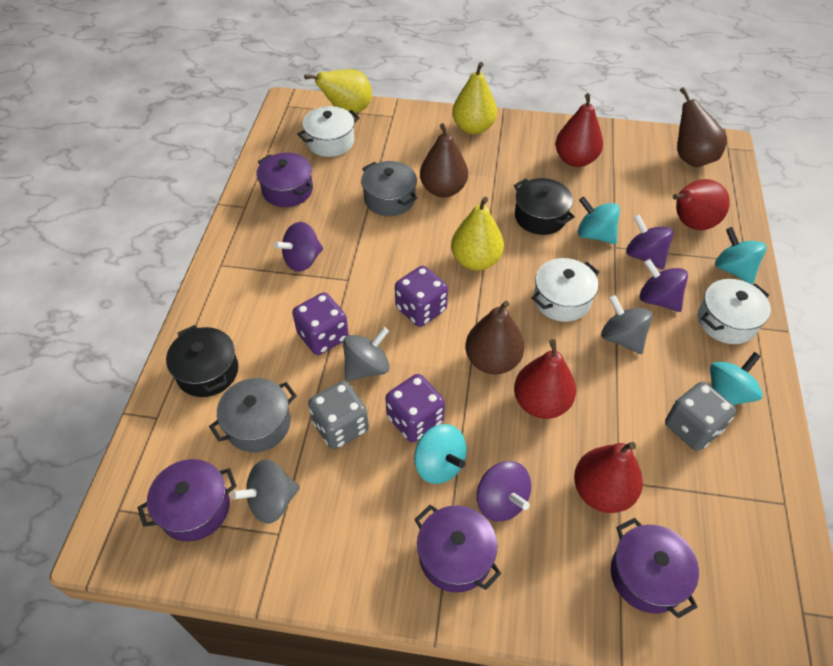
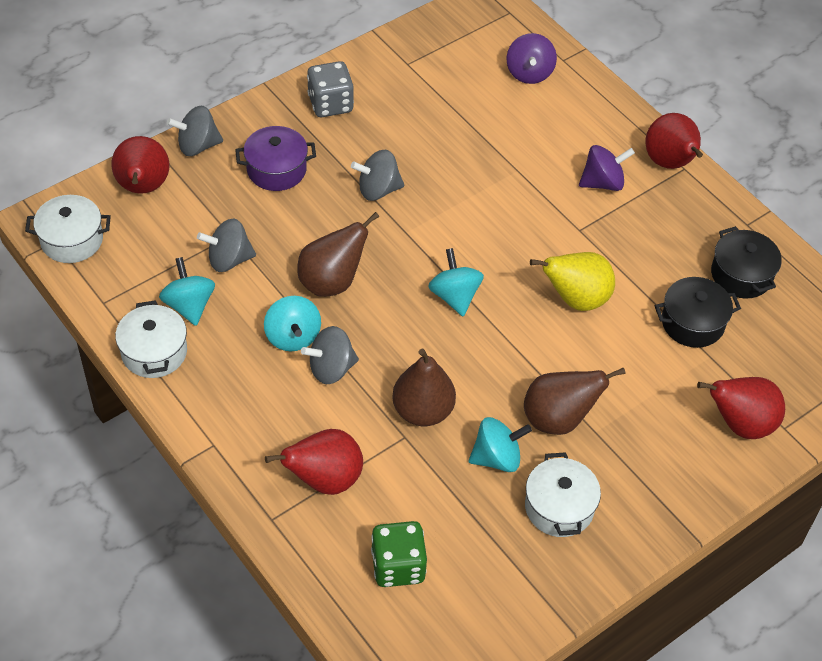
green dice: none = 0 -> [371,521,427,587] = 1
grey dice: [308,381,369,450] [665,382,736,451] = 2 -> [307,61,354,117] = 1
grey pot: [209,378,297,452] [361,161,417,216] = 2 -> none = 0
grey spinning top: [231,459,300,524] [343,327,390,382] [601,295,653,354] = 3 -> [167,106,223,156] [197,218,256,272] [301,326,359,384] [351,150,404,201] = 4
purple dice: [292,292,349,355] [385,374,445,442] [395,266,448,327] = 3 -> none = 0
purple pot: [138,459,237,541] [256,153,313,207] [414,505,502,593] [611,518,699,618] = 4 -> [235,126,316,191] = 1
purple spinning top: [274,222,323,272] [477,461,531,522] [626,215,674,269] [640,259,688,312] = 4 -> [507,33,557,84] [579,145,635,191] = 2
yellow pear: [304,69,372,114] [451,197,504,270] [452,62,497,135] = 3 -> [530,252,615,311] = 1

